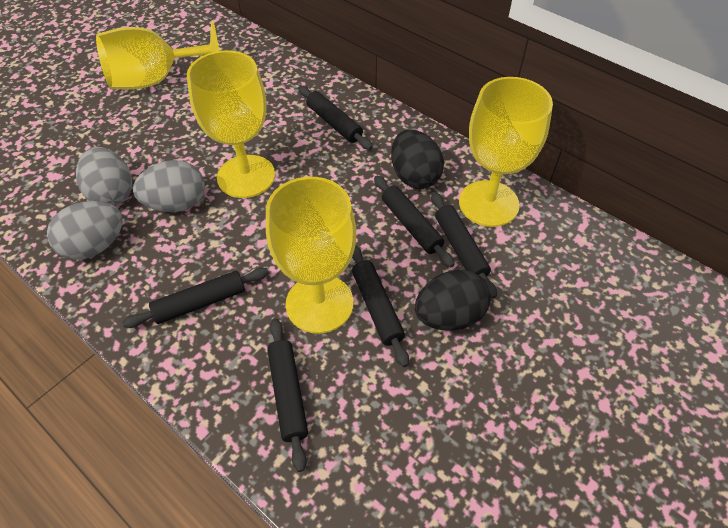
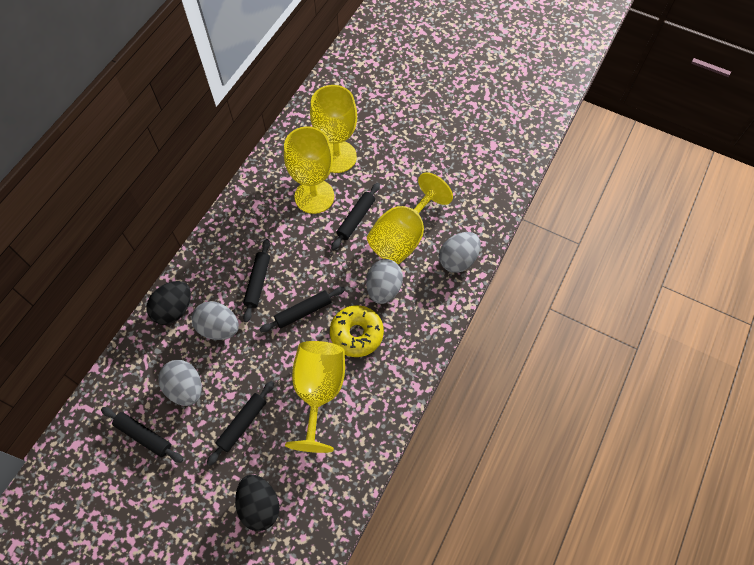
black rolling pin: [122,268,269,328] [267,318,308,472] [298,86,373,150] [352,245,409,367] [374,176,455,268] [431,192,497,299] = 6 -> [101,407,184,463] [207,381,274,466] [243,239,270,323] [260,287,345,332] [331,183,380,250] = 5
grey egg: [47,201,123,260] [76,147,132,206] [133,160,205,212] = 3 -> [158,360,202,406] [192,301,239,340] [366,259,403,304] [439,232,480,273] = 4
yellow donut: none = 0 -> [330,305,384,357] = 1

